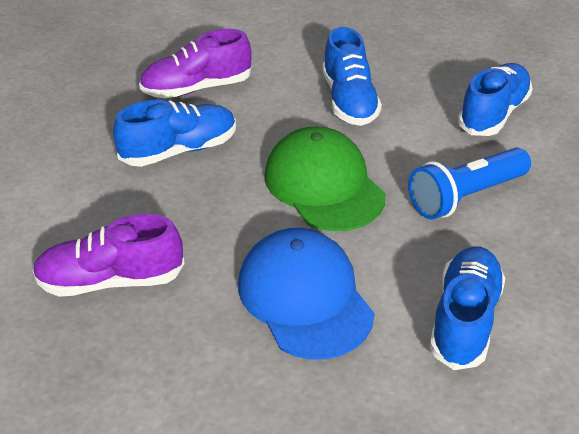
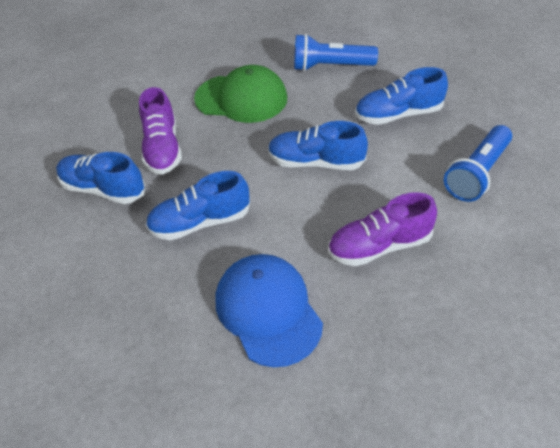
blue flashlight: [408,147,531,220] = 1 -> [294,34,378,71] [444,125,512,202] = 2

